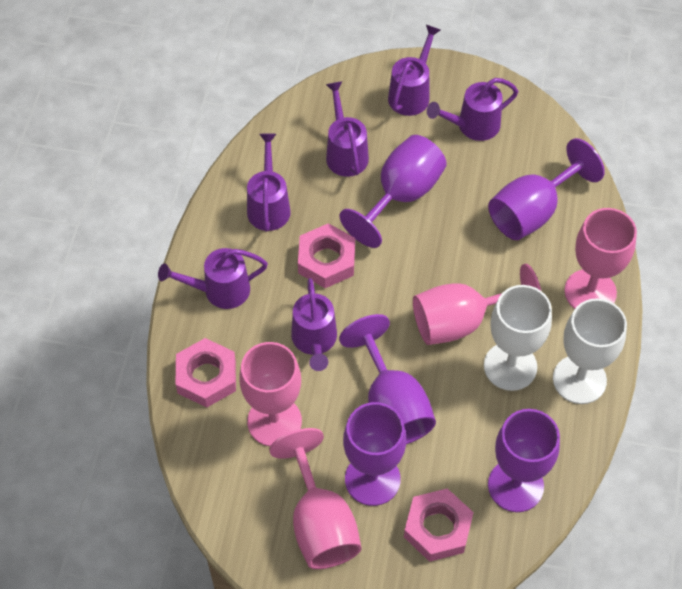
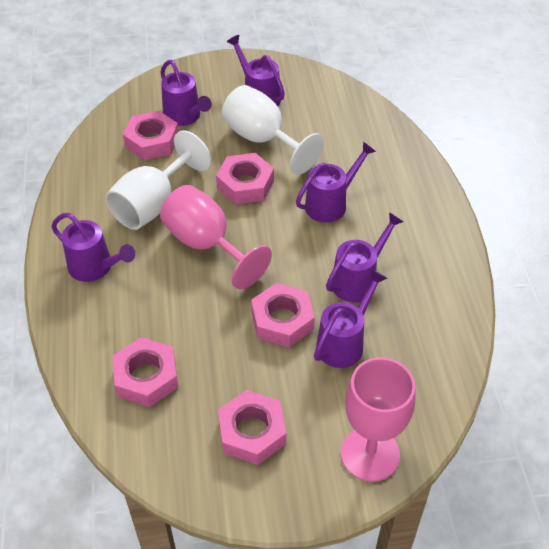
pink goblet: [239,342,302,446] [269,428,361,569] [413,264,541,345] [564,208,637,309] = 4 -> [160,185,272,289] [341,357,416,482] = 2
pink nut: [176,338,236,407] [298,223,355,288] [404,488,474,562] = 3 -> [112,337,178,407] [123,111,179,160] [216,153,274,205] [218,390,286,465] [251,283,315,347] = 5
purple goblet: [339,314,436,444] [340,135,447,248] [343,402,406,506] [488,138,605,240] [488,409,560,512] = 5 -> none = 0

